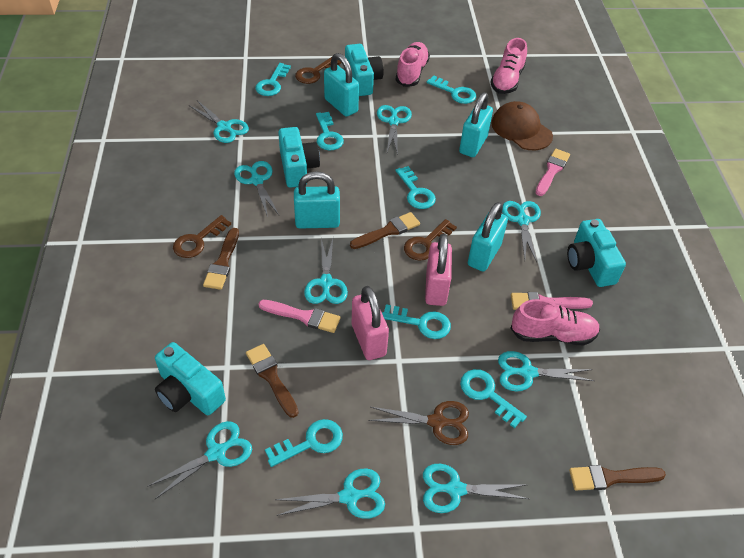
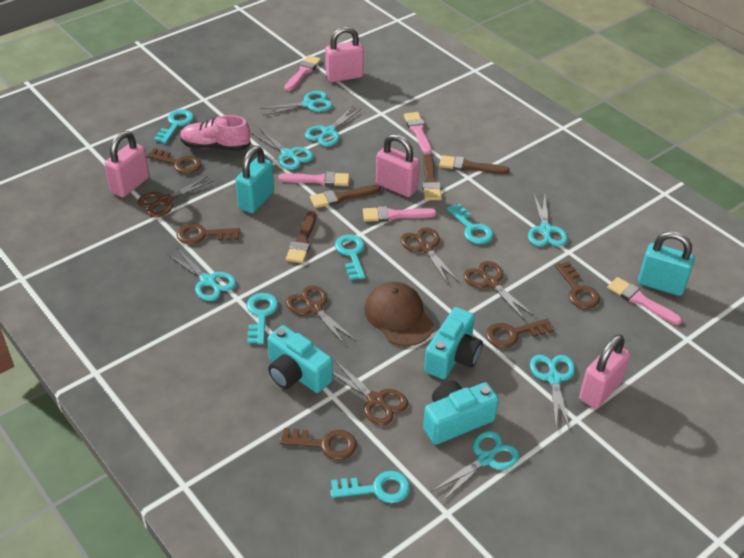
brown key: [173,215,231,258] [295,57,341,84] [404,219,457,261] = 3 -> [146,148,202,174] [176,223,240,244] [280,428,357,460] [486,319,554,348] [555,261,600,309] = 5
brown scissors: [368,401,469,445] = 1 -> [137,176,213,217] [286,285,356,346] [333,360,408,425] [401,227,459,284] [463,261,534,320] = 5
pink brush: [259,300,341,333] [511,292,593,310] [536,149,570,196] = 3 -> [278,172,350,186] [285,55,321,91] [363,206,436,222] [404,112,432,155] [607,277,682,325] = 5
pink padlock: [352,286,389,360] [425,234,452,306] = 2 -> [104,131,149,198] [325,26,364,82] [376,134,420,197] [579,335,630,409] = 4
pink shoe: [396,42,430,87] [490,38,527,94] [510,299,600,345] = 3 -> [180,115,251,151] = 1
turquoise camera: [155,342,226,415] [278,127,320,188] [345,44,384,96] [567,219,626,287] = 4 -> [267,325,333,393] [423,381,499,445] [424,307,483,379] = 3
turquoise key: [256,63,291,96] [265,419,343,467] [316,112,344,151] [382,304,451,339] [395,166,436,209] [427,76,476,104] [460,369,527,428] = 7 -> [154,109,194,143] [246,293,278,344] [330,471,410,503] [335,234,365,280] [447,204,493,244] = 5
turquoise padlock: [294,171,340,229] [324,53,359,117] [459,92,493,157] [468,202,508,272] = 4 -> [235,146,274,213] [638,231,695,296] = 2
turquoise scissors: [147,421,252,499] [188,100,249,143] [234,161,279,217] [275,468,385,519] [304,238,348,304] [377,105,412,155] [423,464,529,513] [498,351,595,392] [502,201,541,262] = 9 -> [167,248,236,301] [251,128,313,170] [260,91,333,116] [305,106,362,147] [431,430,519,502] [528,193,568,246] [530,355,575,430] = 7

